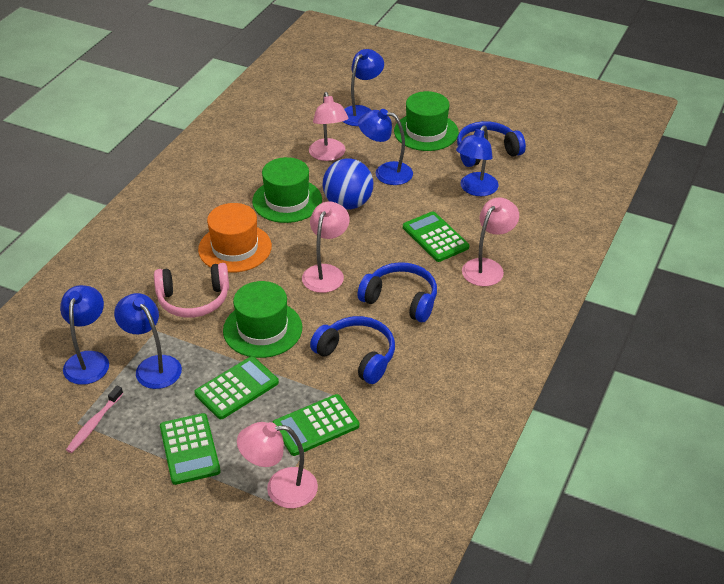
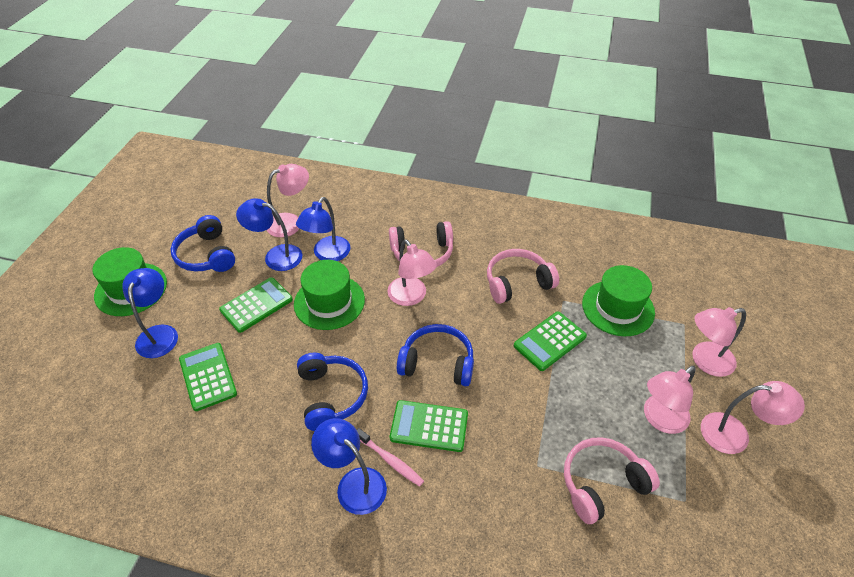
blue ball: [323,158,373,210] = 1 -> none = 0
blue lamp: [60,285,109,385] [114,293,182,389] [342,49,384,126] [358,109,413,185] [456,125,499,196] = 5 -> [122,268,178,358] [236,198,302,271] [296,197,350,261] [311,418,387,515] = 4
orange hat: [198,203,272,273] = 1 -> none = 0
pink headphones: [154,263,229,318] = 1 -> [389,221,453,267] [487,249,559,304] [564,437,660,524] = 3
pink lamp: [237,422,318,508] [302,201,350,293] [309,92,349,161] [462,197,519,286] = 4 -> [267,164,309,237] [387,239,437,306] [644,366,696,434] [692,307,746,377] [701,381,805,454] = 5

